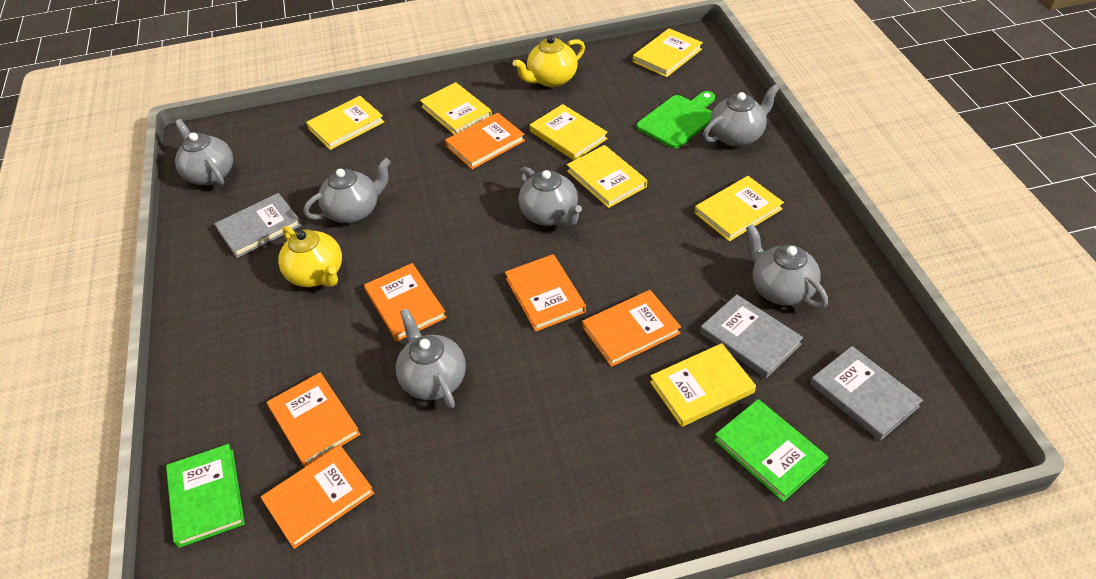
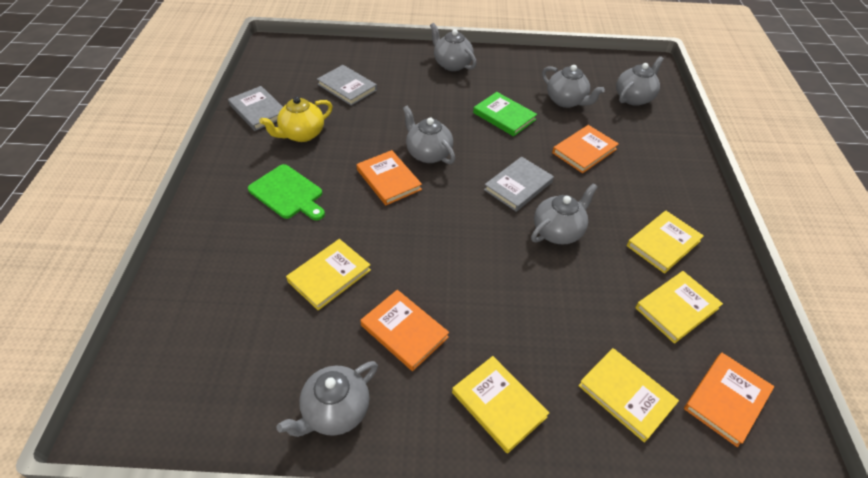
green book: [166,444,245,548] [714,399,828,502] = 2 -> [473,92,537,136] = 1
orange book: [261,445,374,549] [267,372,360,467] [364,263,447,341] [445,113,525,169] [505,254,586,332] [582,290,681,367] = 6 -> [357,150,422,205] [360,290,449,371] [552,125,619,173] [684,353,774,447] = 4
yellow book: [306,96,384,150] [420,82,492,135] [530,104,608,160] [567,145,647,208] [633,28,703,77] [650,343,756,427] [695,176,784,241] = 7 -> [286,239,371,310] [452,356,549,454] [578,348,679,443] [627,211,704,274] [635,271,723,344] = 5
yellow teapot: [278,226,342,287] [513,36,585,87] = 2 -> [259,97,333,142] = 1

